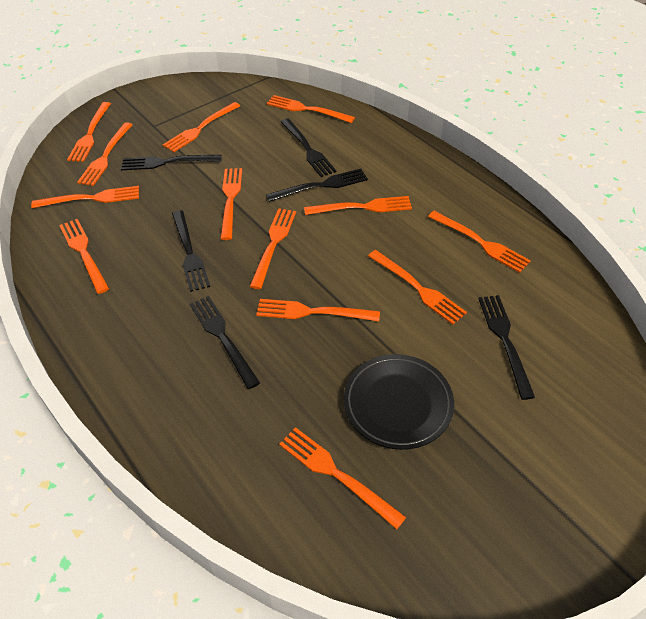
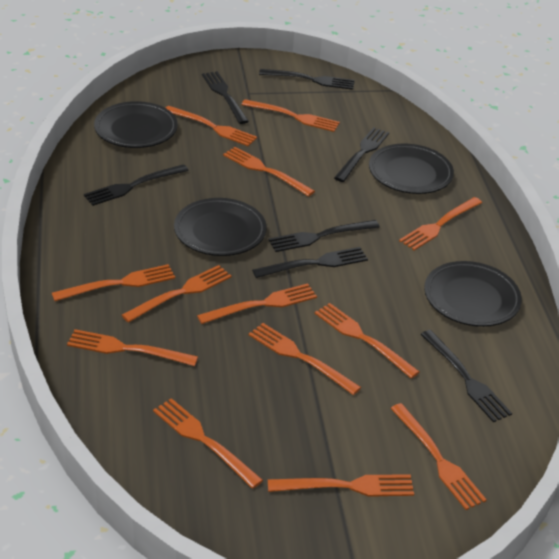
black fork: [121,155,222,170] [172,210,210,292] [190,296,260,389] [266,169,368,202] [281,119,337,177] [478,295,535,400] = 6 -> [84,164,189,206] [202,71,249,124] [252,247,368,278] [259,69,355,90] [268,220,380,252] [334,127,389,182] [420,330,512,422] = 7
black plate: [344,354,454,450] = 1 -> [94,101,178,148] [174,198,267,256] [369,144,454,194] [424,261,522,327] = 4

